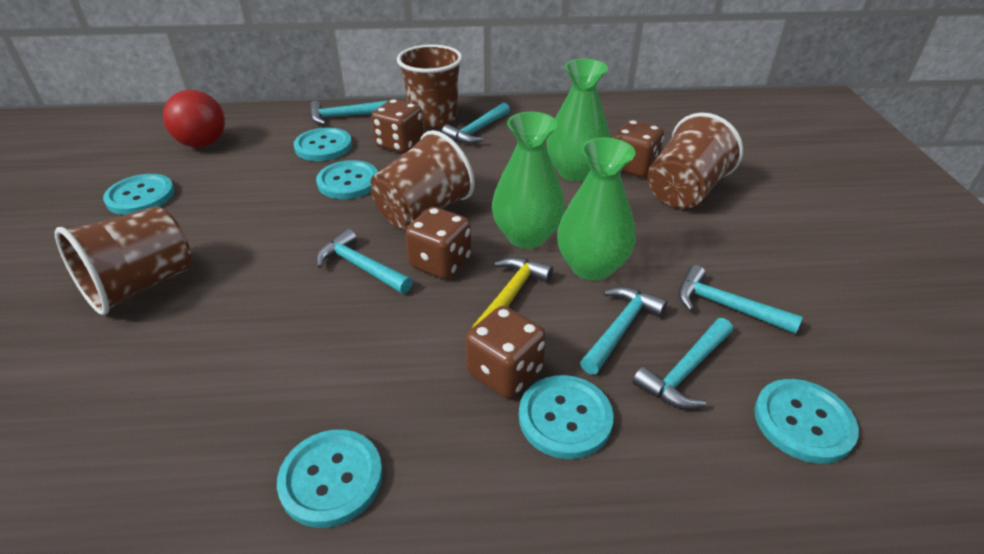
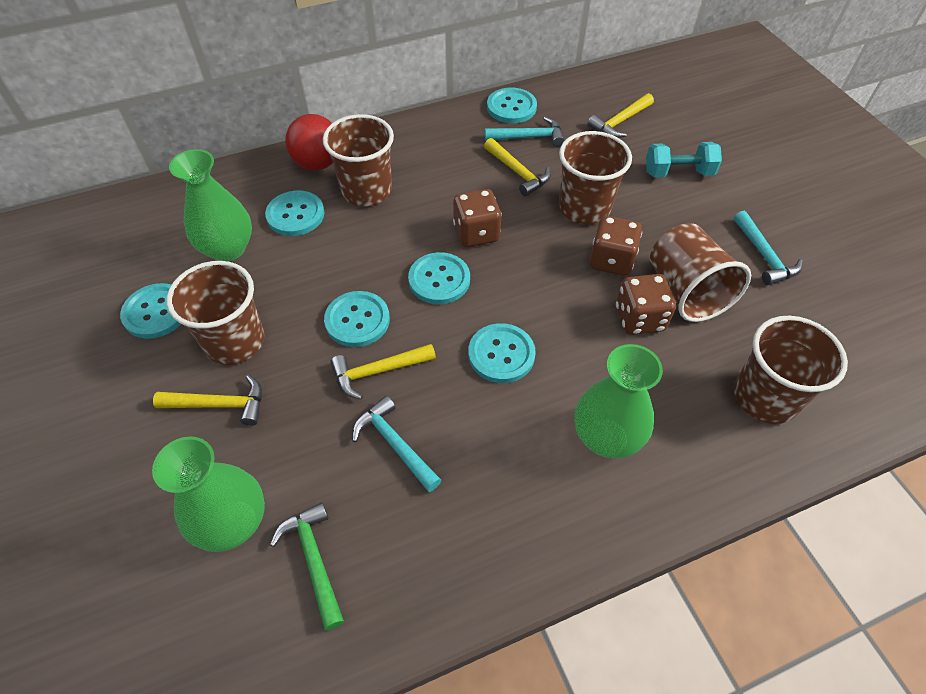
brown cup: [55,206,191,315] [370,130,475,230] [397,45,463,128] [647,113,743,209] = 4 -> [167,261,265,365] [323,114,394,206] [559,131,632,224] [650,223,751,322] [734,316,848,424] = 5
brown dice: [371,99,424,153] [405,207,472,279] [465,306,546,398] [613,120,664,177] = 4 -> [453,189,502,247] [589,216,642,276] [616,274,676,335] = 3
green hammer: none = 0 -> [270,502,344,630] = 1
turquoise dumbbell: none = 0 -> [646,142,722,178] = 1
turquoise hammer: [310,100,388,125] [316,229,413,294] [442,102,510,144] [580,287,667,375] [633,318,733,409] [678,265,803,334] = 6 -> [352,396,442,492] [485,116,565,147] [734,211,803,285] = 3
yellow hammer: [471,257,553,329] = 1 -> [153,375,262,426] [330,344,436,400] [484,138,551,196] [588,93,654,138] = 4

